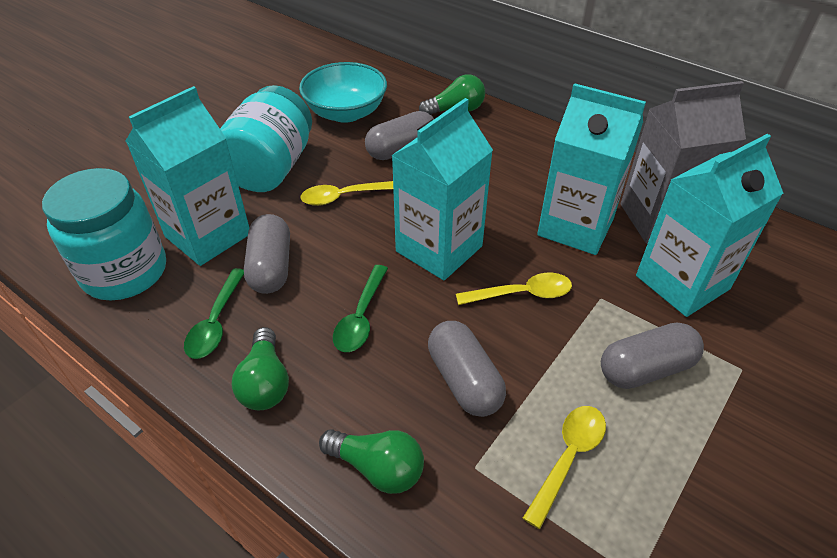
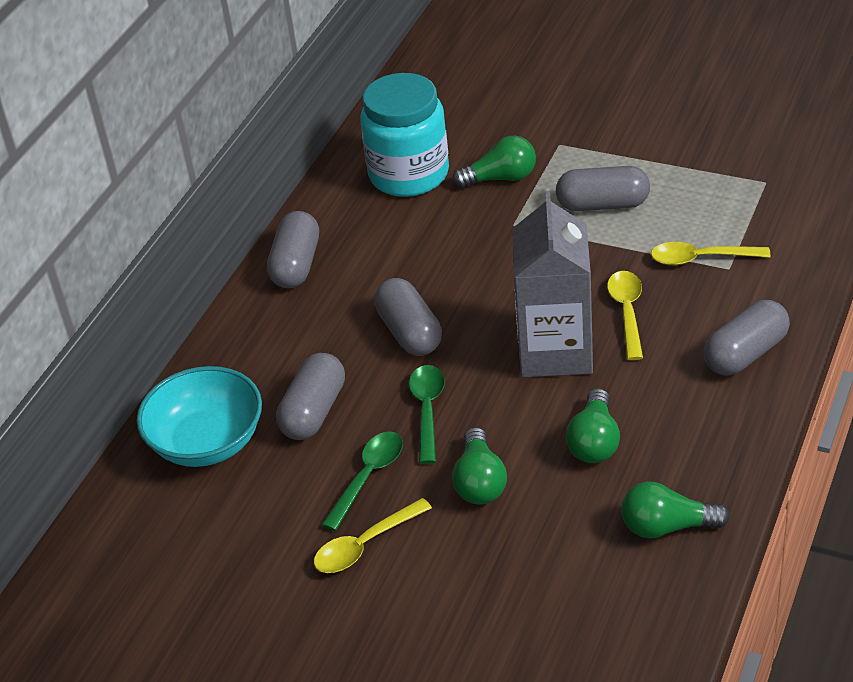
green light bulb: [232,327,289,410] [319,429,424,494] [419,75,485,115] = 3 -> [452,136,536,188] [452,427,507,504] [566,388,620,463] [622,482,730,539] = 4
grey capsule: [244,214,290,294] [365,111,434,160] [428,321,506,417] [601,323,704,389] = 4 -> [267,211,319,288] [276,353,345,440] [374,278,442,356] [556,166,650,211] [704,300,790,376] = 5
turquoise carton: [126,86,249,266] [391,98,493,280] [537,83,646,255] [636,134,783,317] = 4 -> none = 0
turquoise jar: [42,168,166,300] [220,85,312,192] = 2 -> [360,73,449,197] = 1

